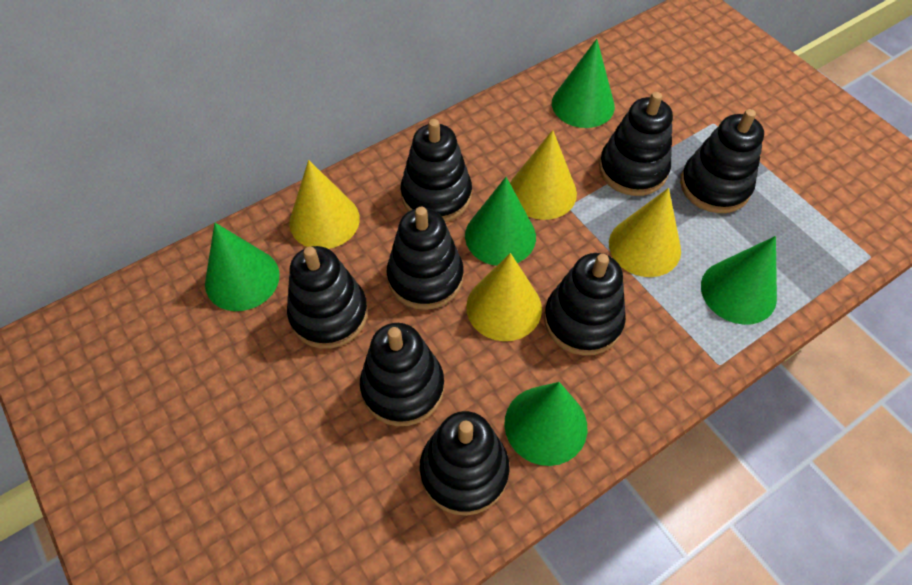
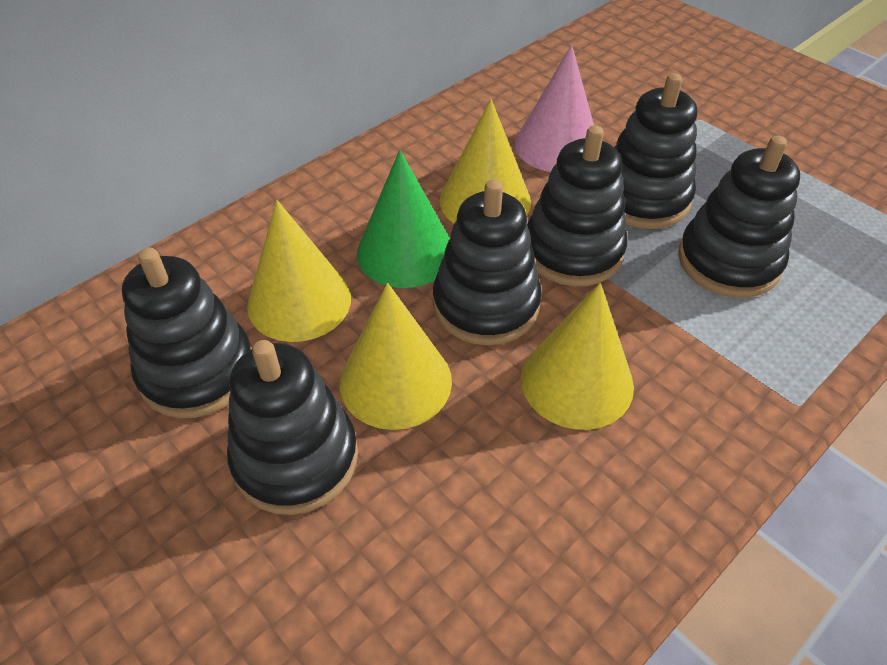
black stacking toy: [287,246,368,349] [360,323,444,426] [387,207,464,310] [400,119,472,222] [420,411,510,516] [544,253,626,356] [599,92,673,196] [680,109,764,213] = 8 -> [122,248,252,418] [227,340,358,515] [433,179,542,346] [527,125,627,286] [614,73,697,229] [678,136,800,298] = 6
green cone: [205,223,280,311] [465,177,536,266] [504,382,587,466] [552,39,615,128] [701,236,777,325] = 5 -> [357,150,450,288] = 1
pink cone: none = 0 -> [515,45,594,172] = 1

